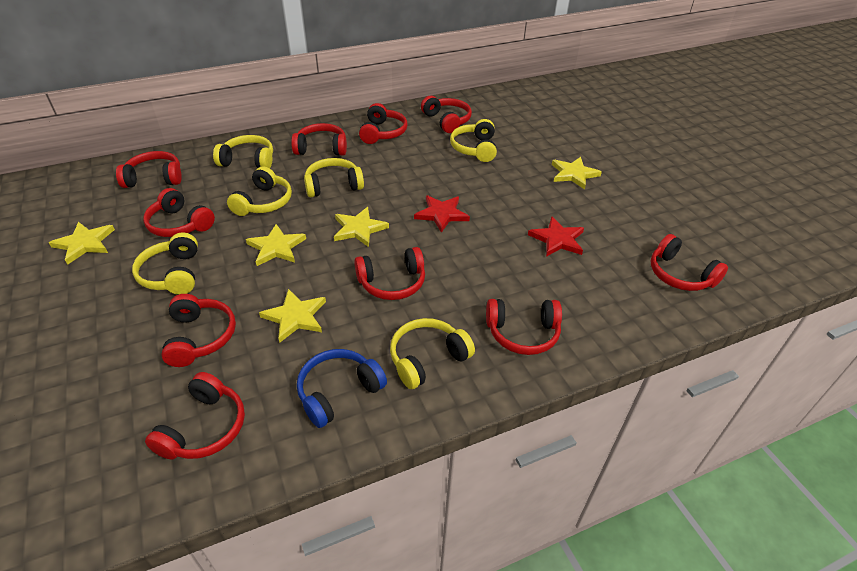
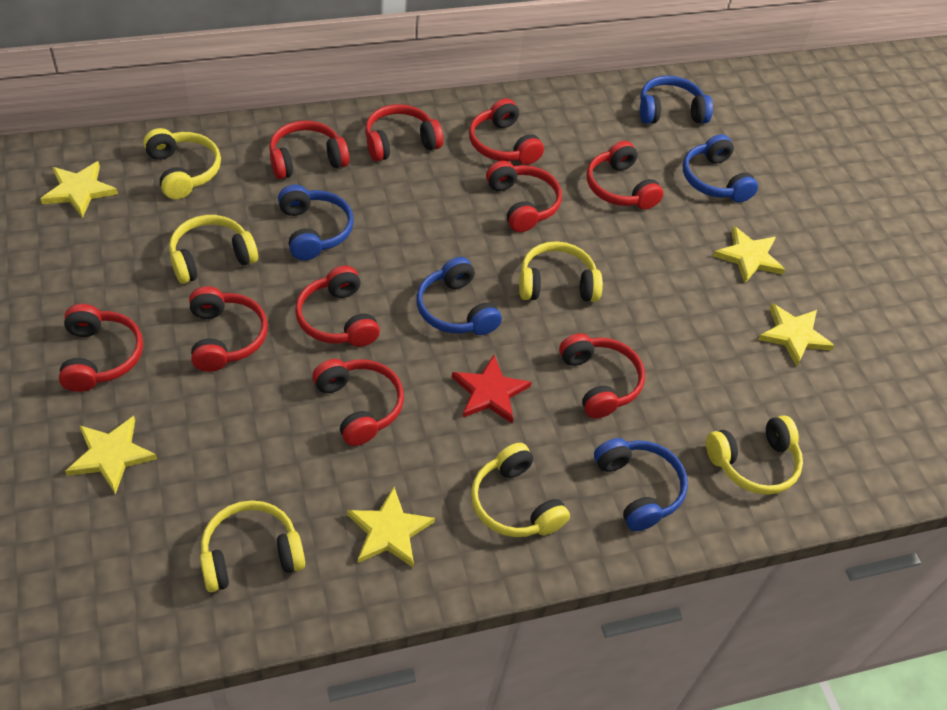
blue headphones: [297,349,387,428] = 1 -> [278,185,354,260] [416,257,502,335] [594,438,688,531] [640,76,713,124] [683,134,758,202] = 5
red star: [414,195,470,233] [528,216,584,257] = 2 -> [452,355,532,424] = 1

